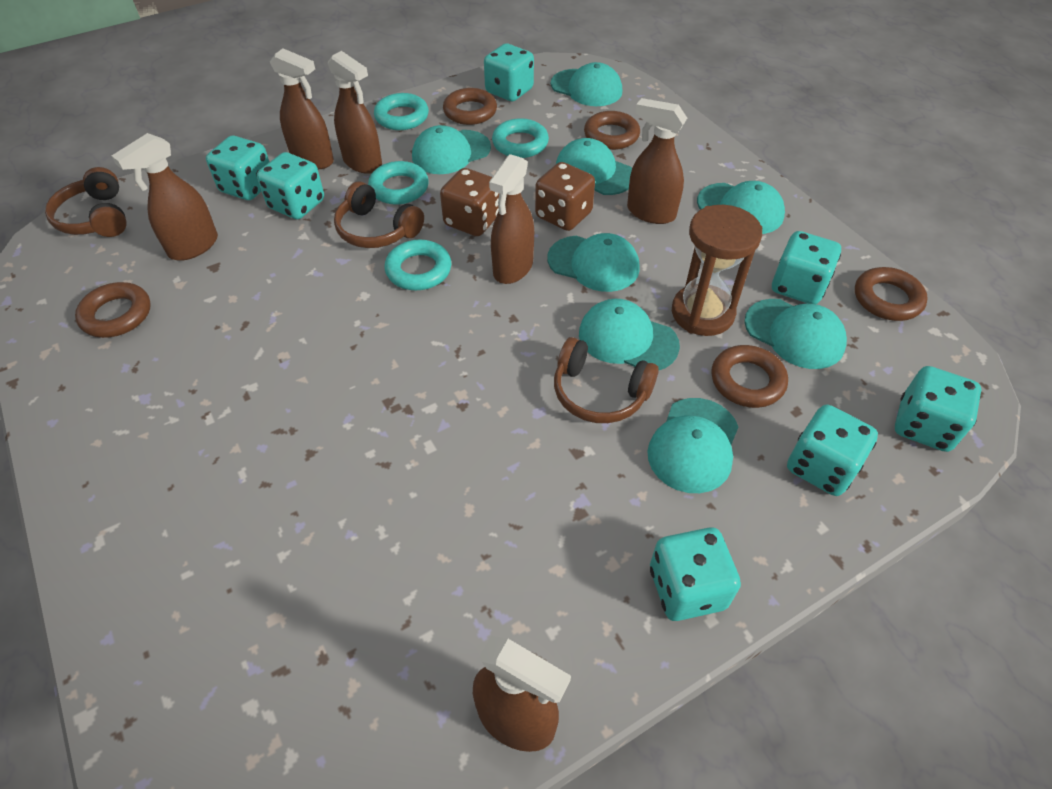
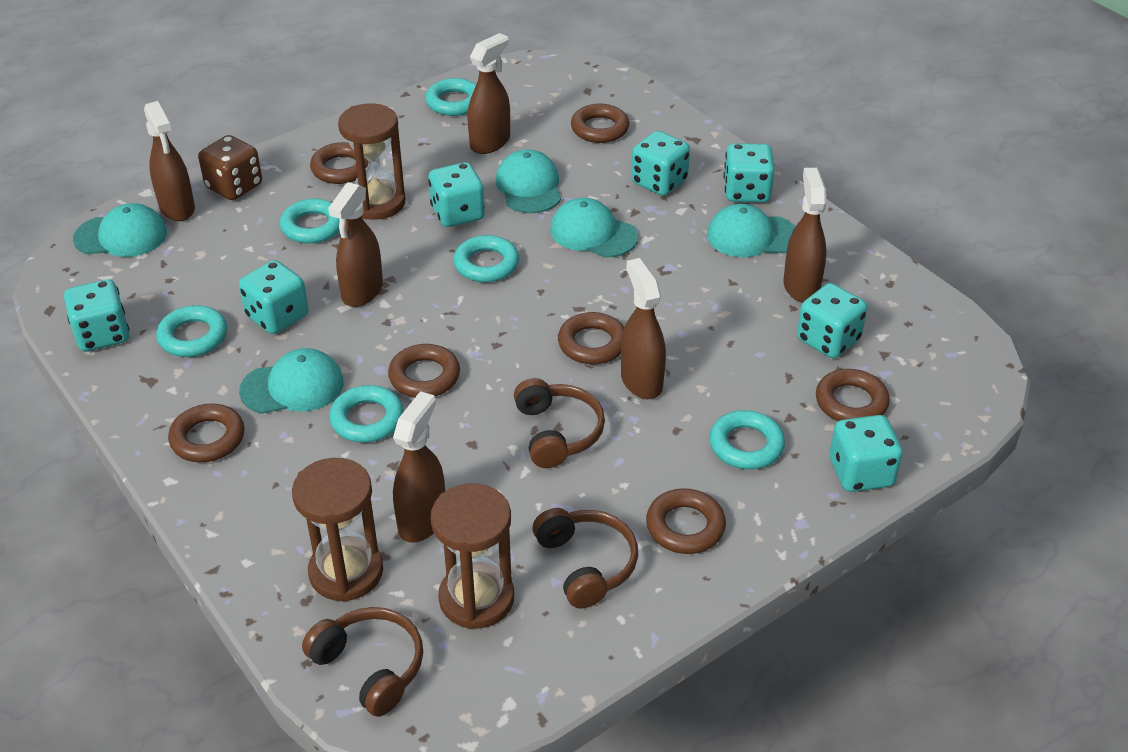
brown dice: [440,168,499,236] [535,162,595,231] = 2 -> [198,135,262,200] = 1
brown hourglass: [672,205,762,336] = 1 -> [292,458,383,602] [338,103,406,220] [430,484,514,629] = 3
brown ring: [75,282,151,338] [443,88,497,125] [584,111,640,150] [711,345,788,408] [855,267,928,321] = 5 -> [168,404,245,462] [310,142,369,184] [388,344,460,398] [558,312,624,364] [571,104,629,143] [646,488,726,554] [816,369,890,421] = 7
turquoise cap: [412,125,491,174] [547,233,640,292] [551,62,622,106] [556,138,632,195] [579,299,680,370] [647,398,738,493] [697,181,785,234] [744,299,847,369] = 8 -> [73,203,167,257] [239,348,343,414] [496,149,561,213] [550,198,638,258] [707,204,795,257] = 5
turquoise ring: [368,161,429,205] [374,93,429,130] [385,240,451,290] [492,118,549,158] = 4 -> [156,305,227,357] [280,199,340,244] [329,385,404,443] [425,78,476,116] [453,235,519,283] [709,410,785,470] = 6

